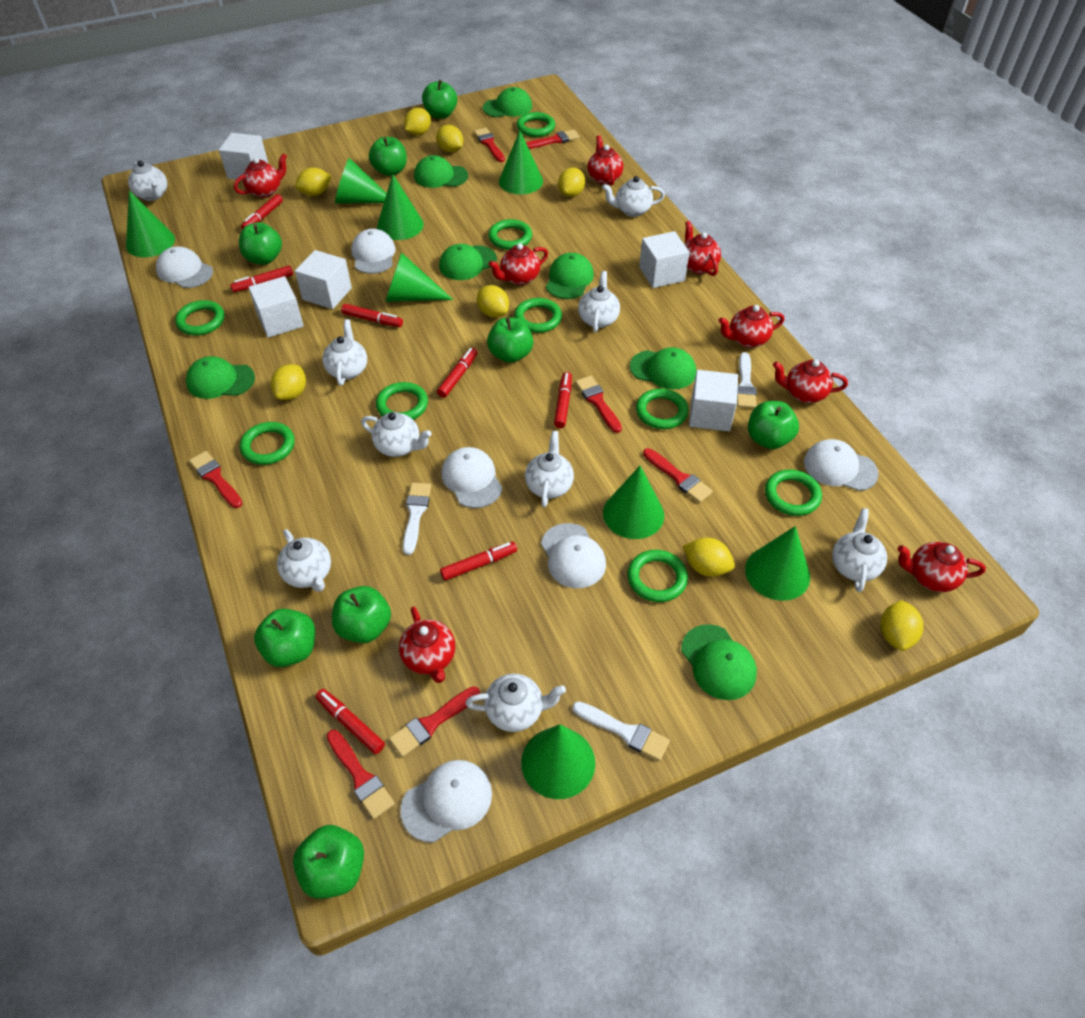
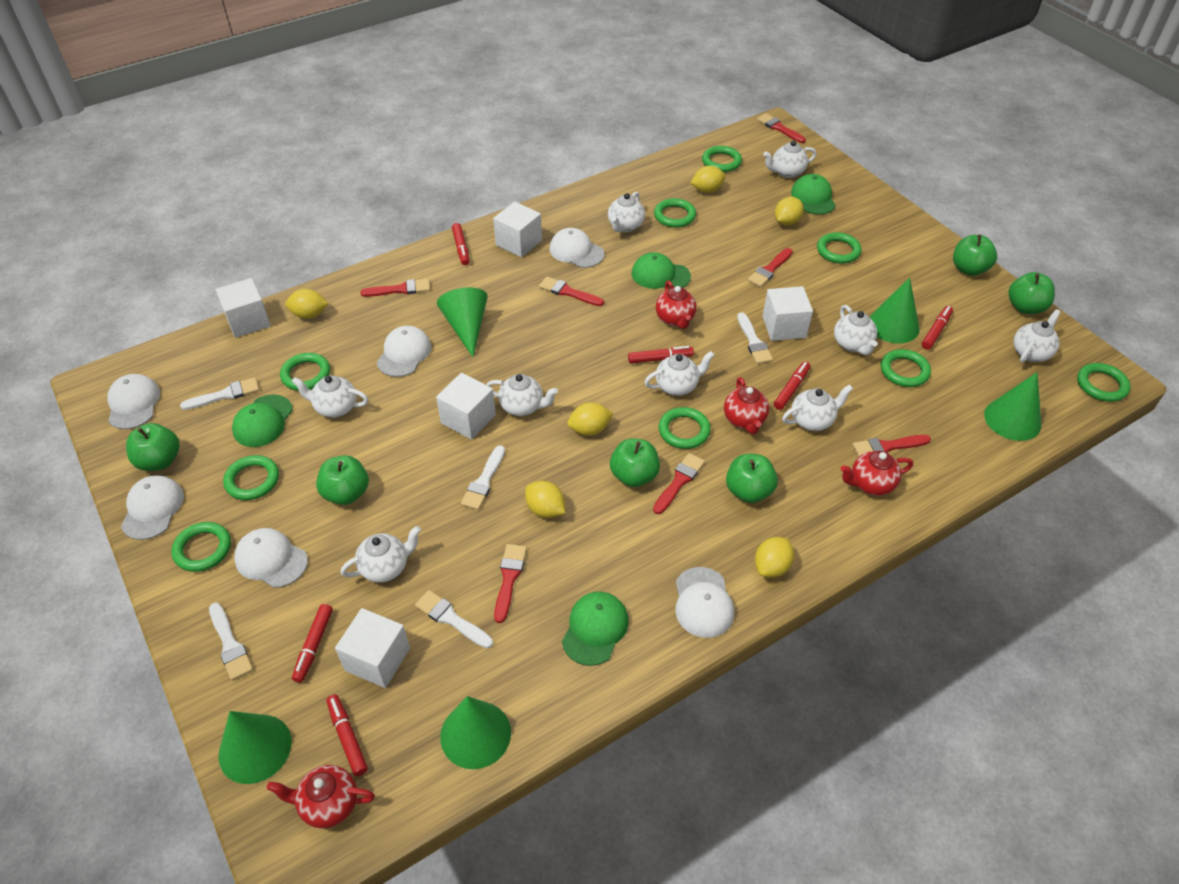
green apple: [239,222,282,265] [254,609,315,667] [293,825,364,899] [332,586,391,643] [369,137,407,176] [422,80,457,119] [487,317,533,363] [748,401,799,449] = 8 -> [126,423,179,471] [316,455,369,505] [610,438,660,487] [726,454,778,503] [953,235,997,276] [1008,272,1055,314] = 6
green cap: [186,356,255,399] [414,155,468,188] [439,244,497,280] [483,87,532,117] [546,253,594,299] [630,347,696,389] [681,624,757,700] = 7 -> [232,394,293,447] [562,592,629,666] [631,252,691,289] [791,174,836,215] = 4
green cone: [126,191,175,257] [335,158,387,203] [377,174,424,240] [385,252,453,302] [499,131,543,194] [521,724,595,799] [603,466,664,539] [745,526,810,601] = 8 -> [219,711,291,784] [437,287,488,357] [440,696,511,769] [869,277,920,344] [984,372,1042,441] = 5
red marker: [230,266,293,292] [241,194,283,230] [315,689,385,754] [341,304,403,327] [437,348,478,398] [440,541,517,581] [554,372,572,428] = 7 -> [292,604,333,683] [326,695,368,776] [452,223,469,265] [628,346,694,363] [774,361,811,410] [922,306,953,350] = 6
red teapot: [234,153,287,198] [399,606,455,683] [488,243,548,285] [588,135,623,186] [684,221,721,276] [718,305,785,348] [773,360,848,403] [897,542,986,592] = 8 -> [267,765,375,828] [656,280,697,329] [724,377,769,434] [840,451,913,496] = 4
white brush: [403,483,431,555] [572,701,670,761] [737,352,757,408] = 3 -> [180,377,259,410] [209,603,253,681] [415,590,493,649] [461,445,505,510] [737,312,773,364] = 5
yellow lemon: [271,364,306,400] [295,167,332,196] [404,108,431,135] [436,125,463,153] [477,285,509,317] [558,167,585,197] [683,538,735,577] [880,600,924,651] = 8 -> [285,289,329,319] [525,481,565,518] [568,402,613,436] [691,166,726,193] [755,537,794,578] [775,197,804,225] = 6

